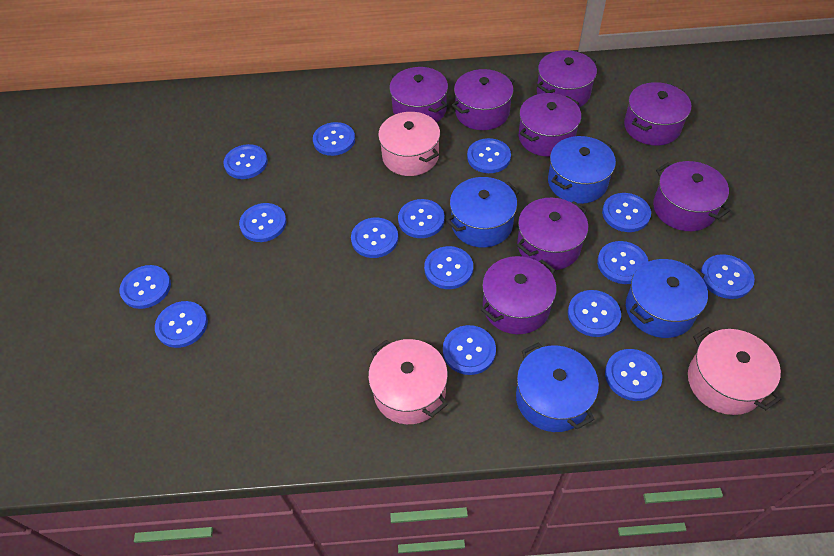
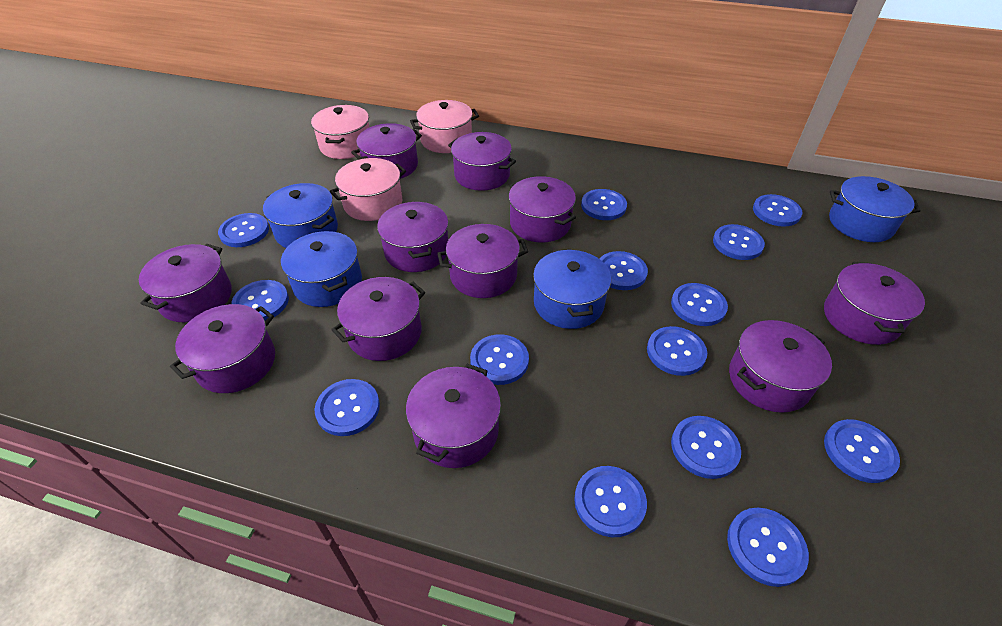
blue button: [120,265,171,309] [155,301,208,348] [223,144,268,179] [239,203,287,242] [313,122,355,156] [351,218,398,258] [398,199,445,238] [424,246,473,289] [443,325,496,375] [467,138,511,173] [568,290,621,337] [597,241,649,284] [602,193,651,232] [605,349,662,401] [701,254,755,299] = 15 -> [218,213,269,247] [231,280,289,321] [314,379,380,436] [470,334,529,385] [574,466,647,537] [581,189,627,220] [599,251,648,290] [647,326,707,376] [671,283,728,326] [671,416,741,479] [713,224,765,260] [727,508,809,587] [753,194,802,227] [824,419,900,483] = 14
purple pot: [389,67,448,122] [452,69,515,130] [481,256,557,334] [517,198,588,271] [519,93,581,157] [537,50,597,107] [624,82,691,146] [653,161,730,231] = 8 -> [139,244,232,322] [170,304,275,393] [331,277,425,361] [351,123,422,179] [377,202,449,272] [406,364,501,468] [437,224,528,298] [448,132,516,191] [509,176,576,242] [729,320,832,413] [824,262,925,345] = 11

